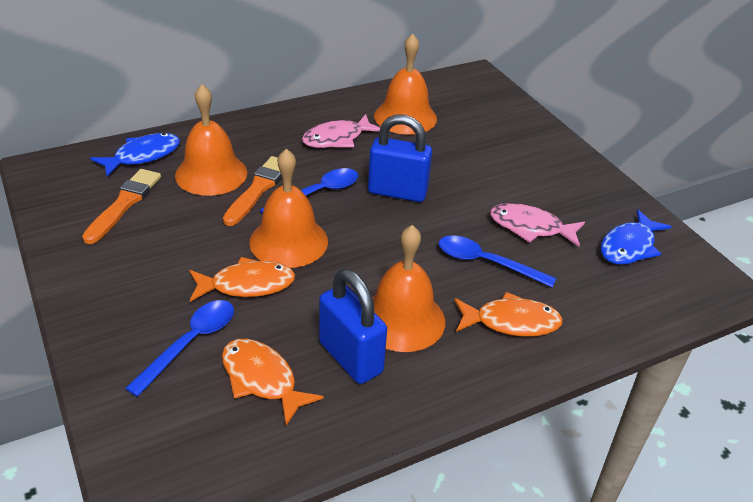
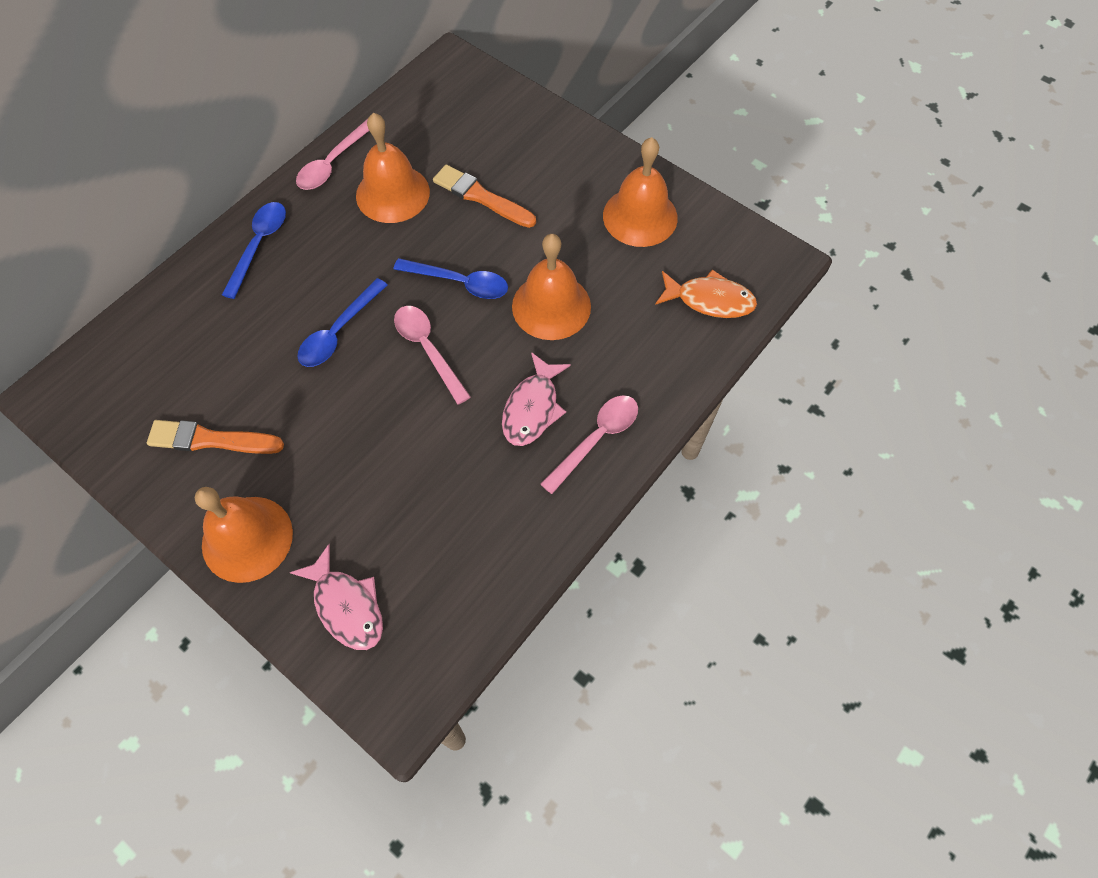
blue fish: [90,133,180,177] [601,210,672,265] = 2 -> none = 0
blue padlock: [319,269,387,384] [368,114,432,202] = 2 -> none = 0
orange fish: [189,257,295,302] [222,339,324,426] [454,292,563,337] = 3 -> [655,270,757,318] = 1
pink spoon: none = 0 -> [296,119,369,190] [394,306,471,404] [540,395,638,494] = 3

